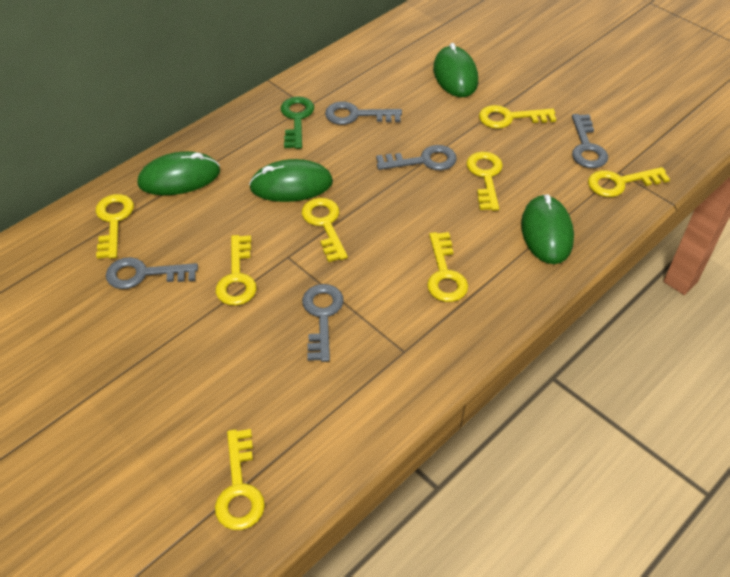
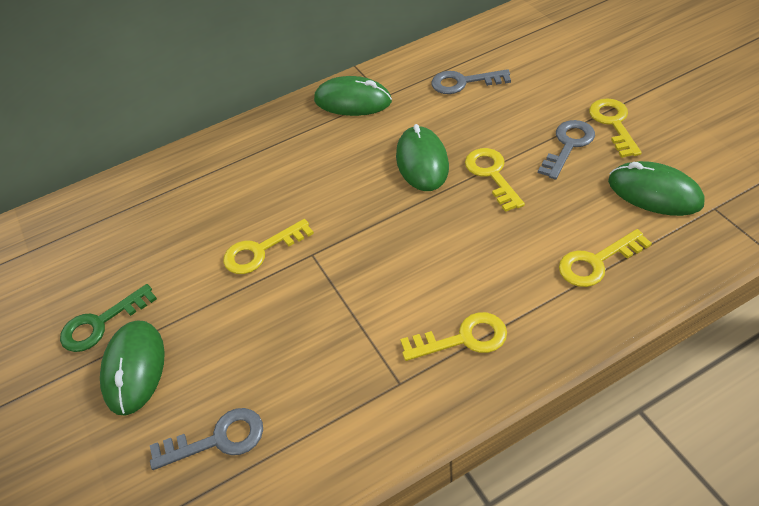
grey key: [106,257,198,289] [302,284,344,362] [325,102,402,125] [376,145,457,170] [572,114,608,168] = 5 -> [150,408,263,470] [431,69,511,94] [538,120,595,179] = 3
yellow key: [96,194,134,259] [215,429,265,530] [216,235,257,306] [302,198,348,262] [427,232,468,302] [466,152,503,211] [479,105,556,129] [588,167,670,197] = 8 -> [223,219,314,274] [400,312,507,361] [465,148,525,212] [559,229,652,287] [589,98,642,158] = 5

